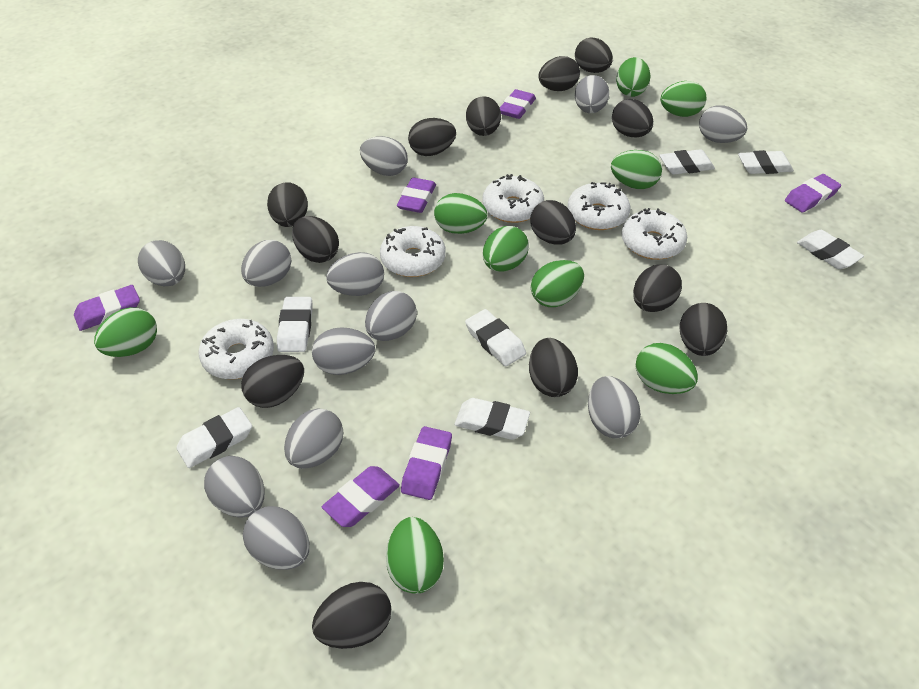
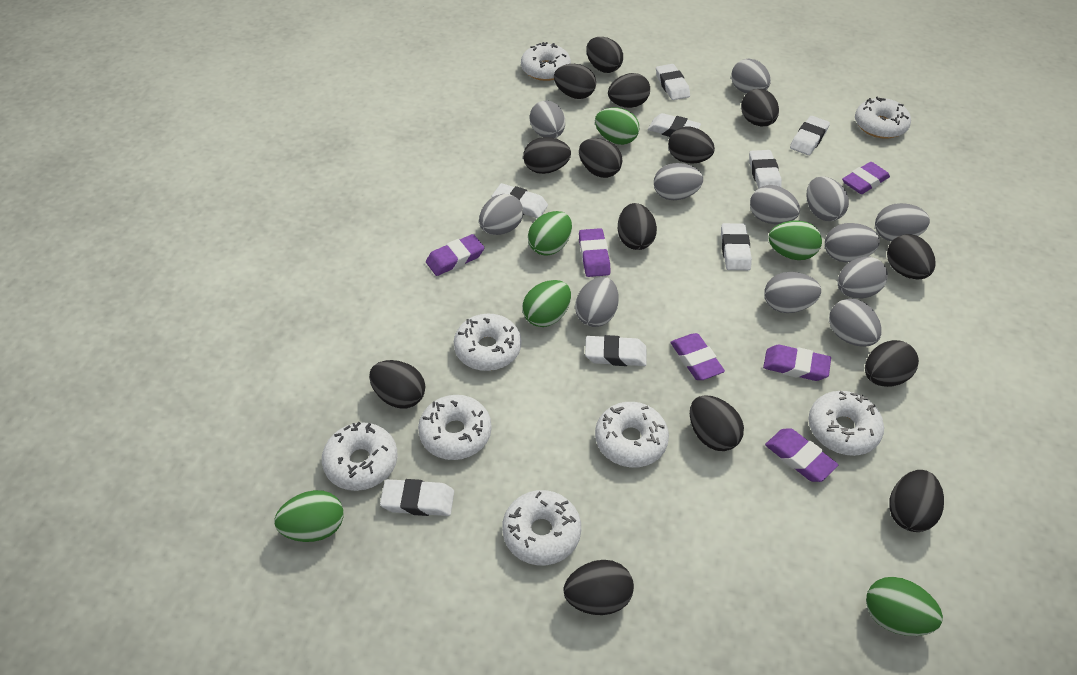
black egg: [241,355,304,408] [267,182,308,227] [292,216,339,263] [312,582,391,649] [408,118,456,156] [466,96,501,136] [529,338,578,397] [530,200,576,245] [538,56,580,91] [575,37,613,73] [612,99,653,138] [633,264,682,312] [680,303,727,356] = 13 -> [369,360,425,408] [523,137,571,174] [554,64,596,99] [564,560,634,615] [579,138,622,178] [586,37,623,73] [608,73,650,108] [618,203,657,250] [668,127,715,164] [690,395,744,451] [741,89,779,126] [865,340,919,387] [887,234,936,279] [889,470,944,532] = 14
green egg: [94,307,157,357] [386,517,444,594] [434,193,487,234] [483,226,529,272] [531,260,584,307] [611,150,662,189] [616,57,651,97] [636,343,698,394] [660,81,706,117] = 9 -> [274,490,343,542] [522,280,571,327] [528,211,572,256] [595,108,639,145] [768,221,822,260] [866,577,943,636] = 6
white donut: [198,319,274,379] [380,226,446,277] [482,174,544,223] [567,182,630,230] [621,208,687,260] = 5 -> [322,422,398,491] [418,395,492,460] [454,313,521,371] [502,490,581,565] [521,42,571,81] [595,402,669,467] [808,391,884,456] [855,96,911,139] = 8
white eraser: [176,407,252,468] [277,297,313,352] [455,398,530,440] [465,309,526,366] [660,149,715,175] [738,150,794,174] [797,230,864,269] = 7 -> [380,479,454,516] [491,183,548,218] [585,335,647,366] [648,113,701,137] [656,64,690,100] [721,223,752,270] [749,150,782,188] [790,116,830,155] = 8

